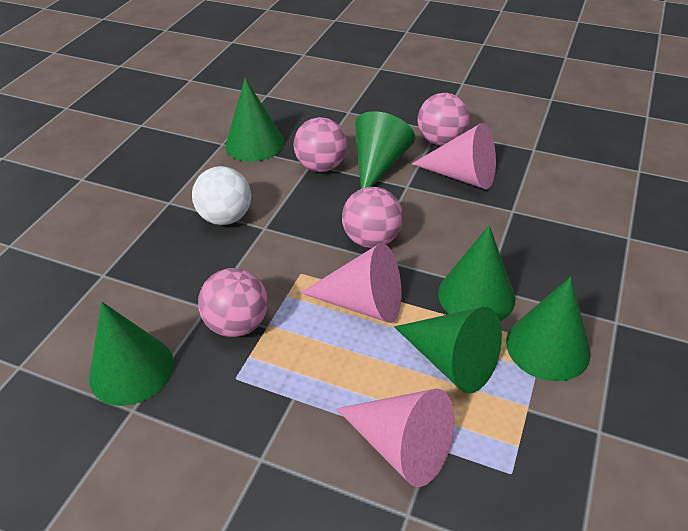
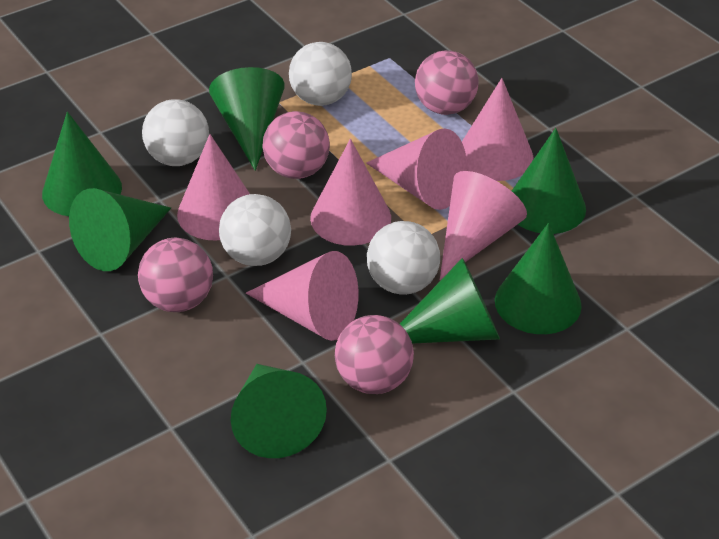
green cone: [89,302,174,406] [225,78,284,162] [355,111,415,189] [394,307,502,394] [438,225,515,321] [506,277,591,381] = 6 -> [42,112,122,216] [69,188,171,271] [209,67,285,171] [230,364,327,458] [400,258,500,344] [495,223,582,334] [512,128,586,234] = 7
pink cone: [300,243,402,323] [336,388,454,487] [412,123,496,189] = 3 -> [177,134,250,240] [246,251,359,341] [310,139,391,246] [366,128,467,210] [440,171,527,280] [462,78,533,181] = 6
white ball: [192,166,251,225] = 1 -> [142,99,209,166] [219,194,291,266] [289,42,352,106] [367,221,440,295] = 4

